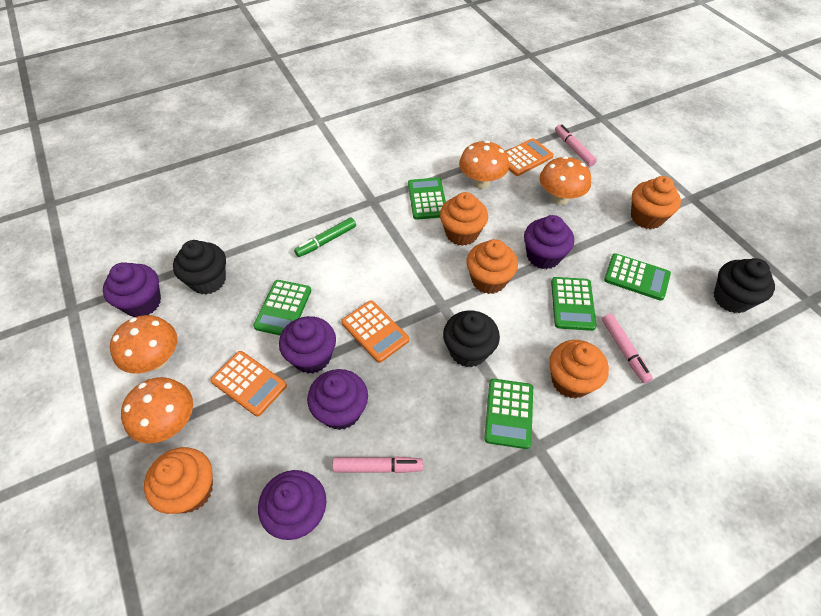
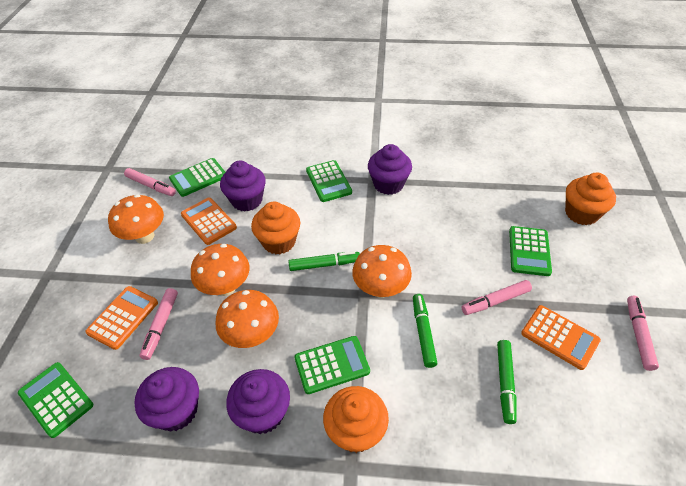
black cupcake: [173,240,226,294] [443,310,500,367] [714,258,775,313] = 3 -> none = 0
green marker: [294,217,356,257] = 1 -> [288,251,360,271] [413,294,438,368] [497,340,517,424] = 3
orange cupcake: [144,447,213,514] [440,192,488,246] [466,239,518,294] [549,340,609,399] [631,176,681,229] = 5 -> [251,202,300,254] [323,386,389,453] [565,173,616,225] = 3
pink marker: [332,456,423,473] [555,124,597,166] [602,314,653,384] = 3 -> [124,168,176,196] [139,288,178,360] [461,280,532,315] [627,296,659,371] = 4
purple cupcake: [103,262,161,317] [258,470,326,540] [279,316,336,374] [307,369,368,430] [524,215,574,269] = 5 -> [134,367,199,431] [220,161,266,211] [226,369,290,434] [368,144,412,195] = 4

